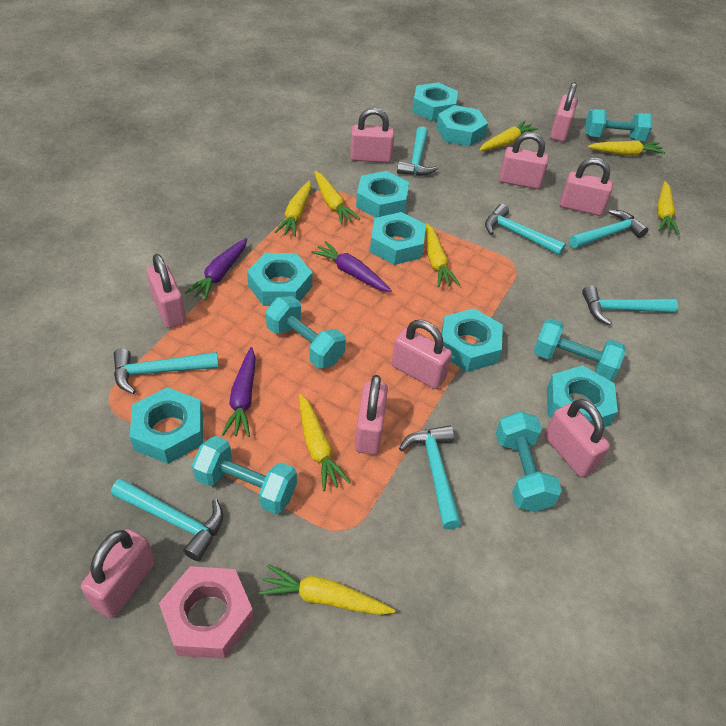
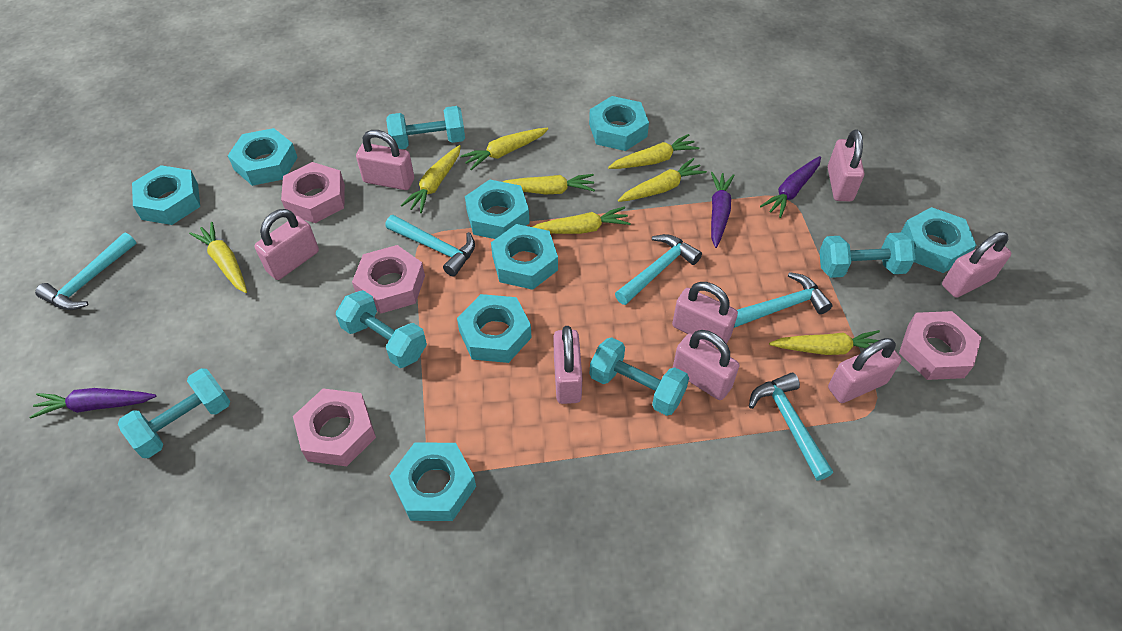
pink nut: [159,566,254,659] = 1 -> [281,162,345,223] [293,389,376,466] [352,245,425,313] [899,311,982,380] = 4
pink padlock: [81,529,155,618] [147,254,186,328] [350,108,394,163] [355,375,388,455] [392,320,452,389] [499,132,549,189] [545,399,610,477] [550,82,578,142] [560,158,613,216] = 9 -> [254,209,319,280] [356,130,414,190] [553,326,582,404] [672,282,738,348] [673,330,739,400] [828,129,864,201] [828,338,901,403] [942,232,1011,298] = 8
turquoise hammer: [111,479,223,561] [114,348,219,394] [397,126,438,176] [399,425,461,529] [485,204,566,255] [569,210,648,249] [582,285,678,325] = 7 -> [35,232,137,310] [385,215,475,277] [615,234,702,305] [734,272,832,328] [749,372,833,480] = 5

